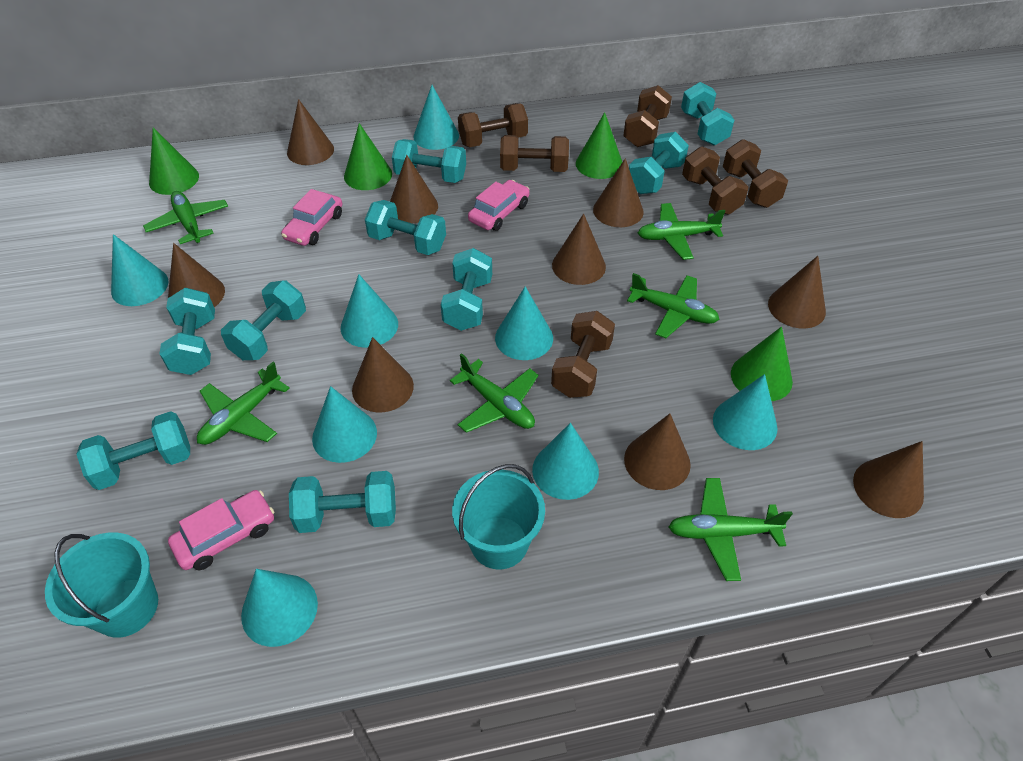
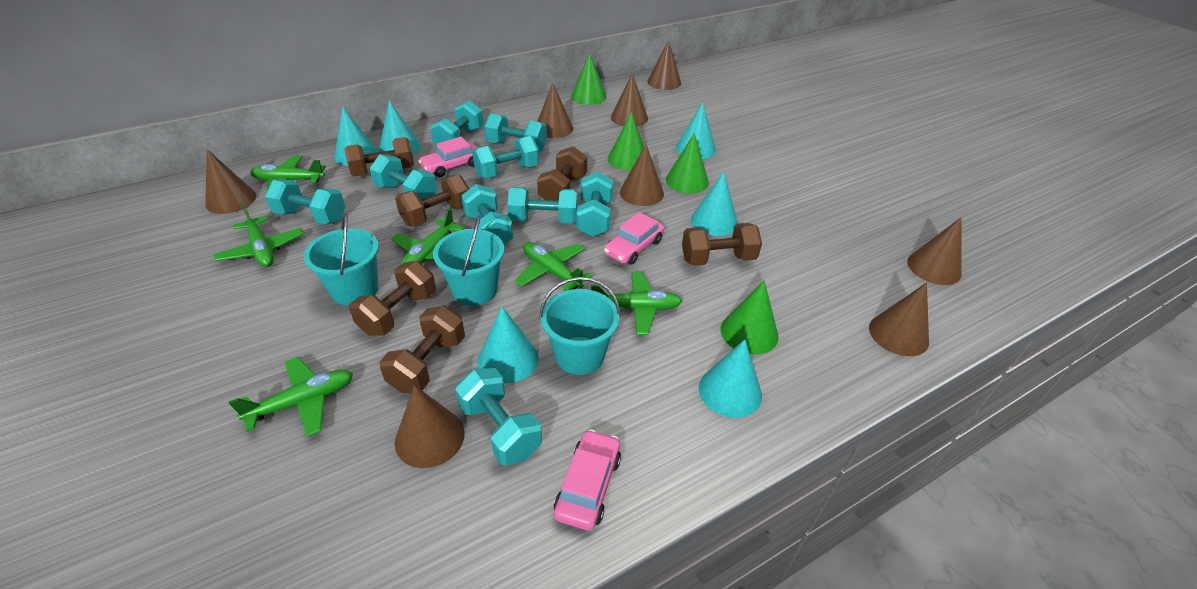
brown cone: [168,243,225,307] [287,99,334,165] [352,337,414,413] [390,155,438,223] [552,214,606,285] [593,158,644,227] [624,414,691,490] [768,256,826,329] [853,441,924,518] = 9 -> [205,149,256,214] [395,385,465,468] [537,83,573,138] [611,73,648,126] [620,145,664,206] [647,40,681,90] [869,283,929,356] [907,217,962,285] = 8
turquoise bucket: [45,533,158,638] [452,464,545,570] = 2 -> [304,213,379,306] [433,215,504,306] [539,277,620,375] = 3
turquoise cone: [111,234,168,306] [241,569,318,647] [312,386,377,463] [341,274,398,348] [413,85,459,150] [495,286,553,360] [532,423,599,500] [713,374,778,450] = 8 -> [334,107,378,166] [379,101,421,156] [478,307,539,383] [676,102,716,159] [691,172,738,236] [699,339,762,418] = 6

